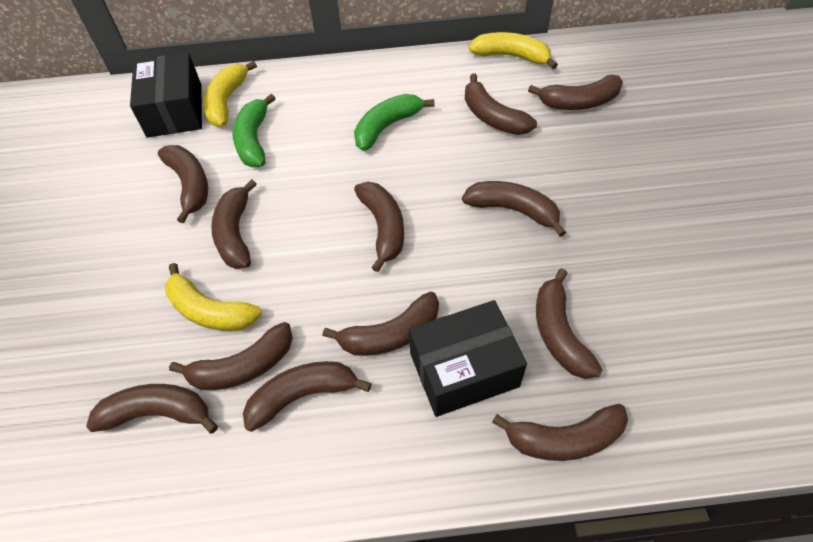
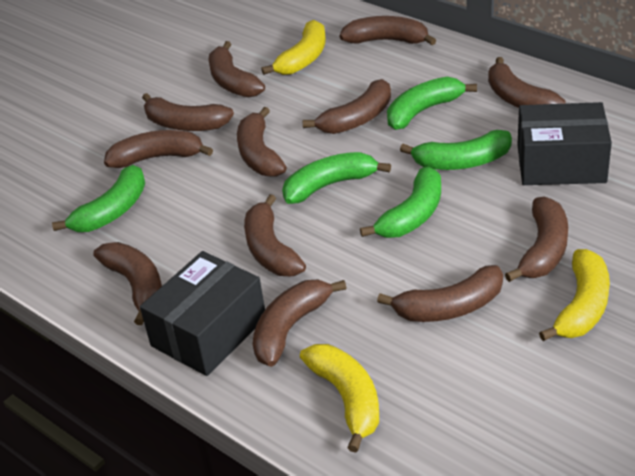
green banana: [233,94,276,167] [354,94,434,151] = 2 -> [52,165,145,232] [282,152,391,204] [360,167,441,238] [387,77,477,130] [400,130,512,170] = 5

